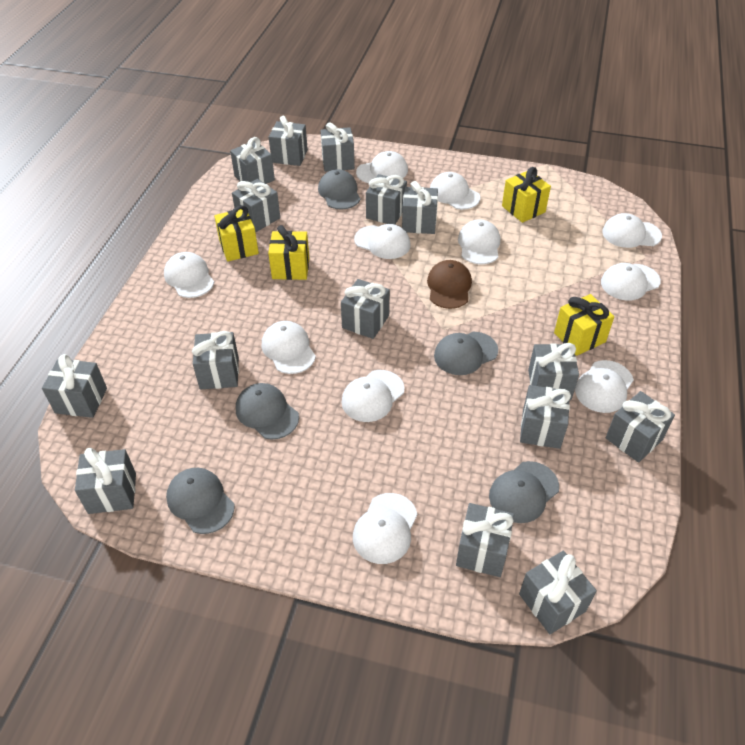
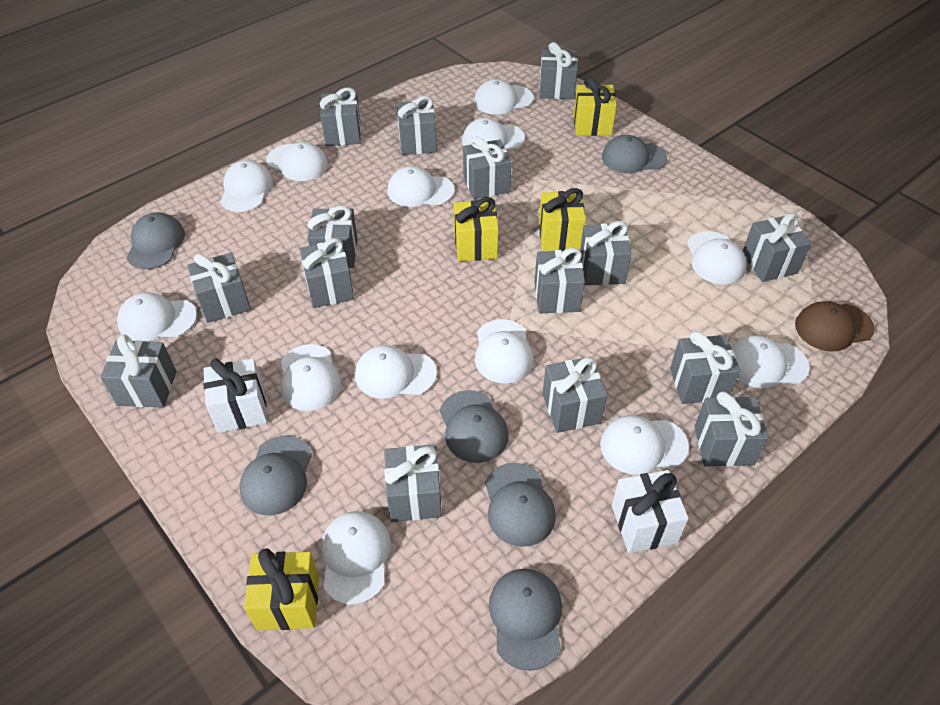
grey cap: [166,468,235,534] [236,383,299,440] [318,169,360,210] [434,331,498,375] [489,461,559,523] = 5 -> [127,212,185,269] [240,436,312,515] [440,390,508,463] [485,463,556,547] [489,569,562,671] [602,135,667,173] = 6
white cap: [164,252,214,298] [262,321,316,374] [342,370,405,422] [353,493,417,564] [354,224,411,259] [356,151,408,183] [430,172,480,210] [458,219,500,265] [575,360,634,413] [601,263,661,301] [602,213,662,248] = 11 -> [117,292,197,342] [220,160,273,212] [266,142,328,181] [281,344,342,411] [321,511,391,605] [355,345,437,399] [387,166,454,207] [462,118,525,150] [474,79,534,115] [475,319,534,383] [600,415,689,475] [687,231,747,284] [731,335,810,388] = 13
white gift: none = 0 -> [204,358,268,433] [612,470,689,553] = 2

